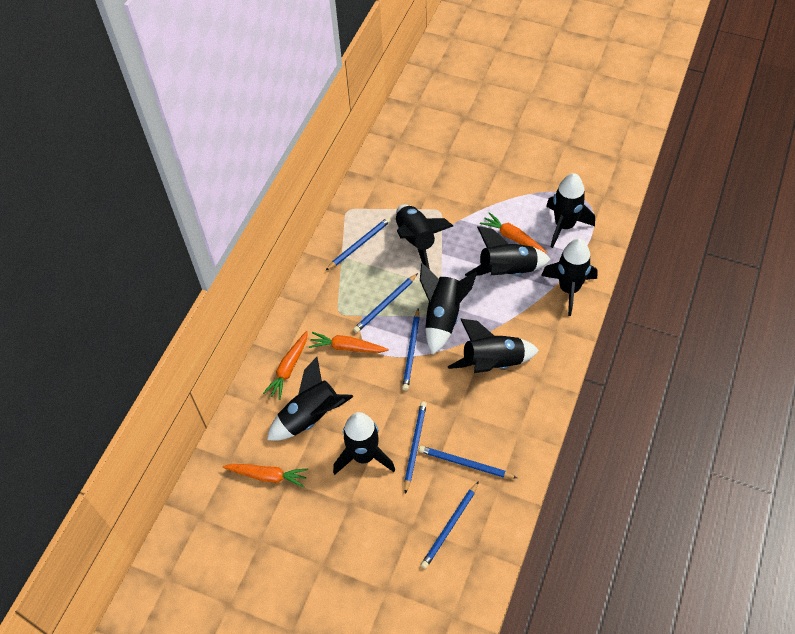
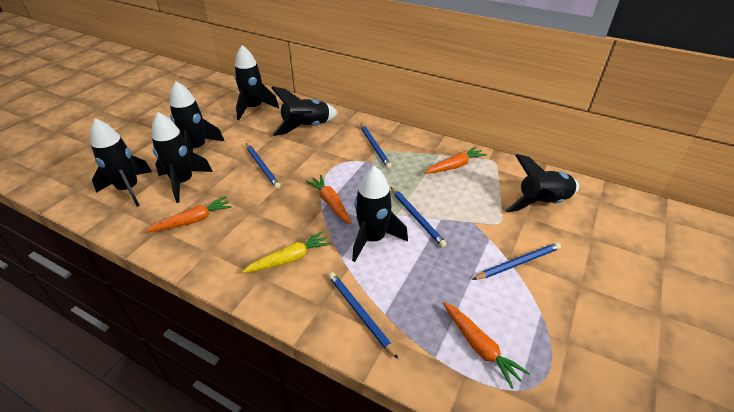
black rocket: [267,357,353,441] [333,412,395,475] [396,204,453,270] [420,263,477,354] [448,319,539,373] [465,226,551,276] [541,238,598,316] [546,173,595,248] = 8 -> [90,118,152,207] [151,112,213,203] [170,81,224,152] [234,45,279,120] [271,86,338,136] [352,166,408,262] [505,154,579,212] = 7
blue pencil: [325,217,391,271] [353,273,418,333] [402,309,420,390] [404,402,427,494] [419,446,517,478] [421,481,479,569] = 6 -> [246,143,281,189] [329,272,398,359] [360,123,392,169] [391,187,447,247] [472,243,561,280] = 5
yellow carrot: none = 0 -> [242,232,331,273] = 1

